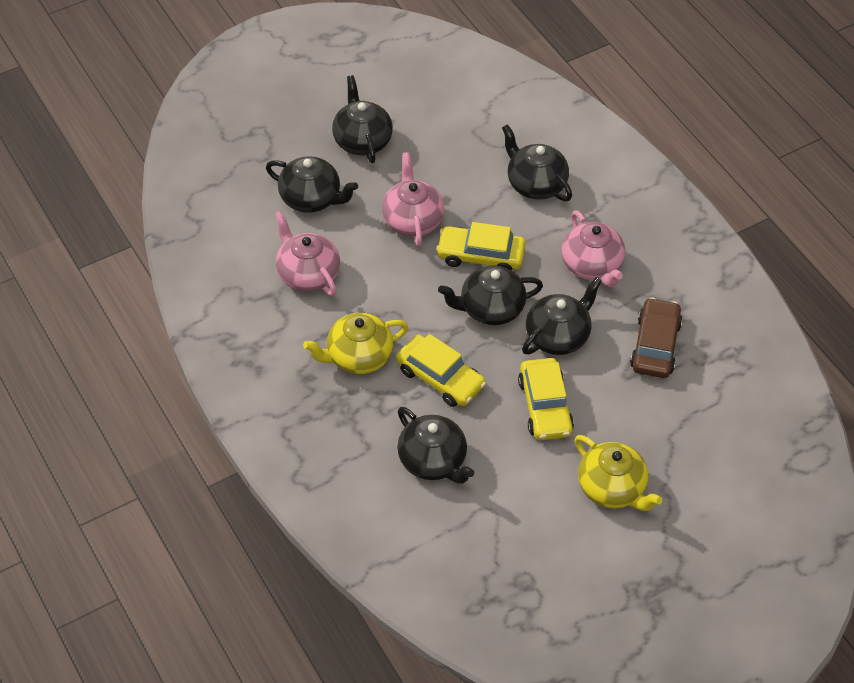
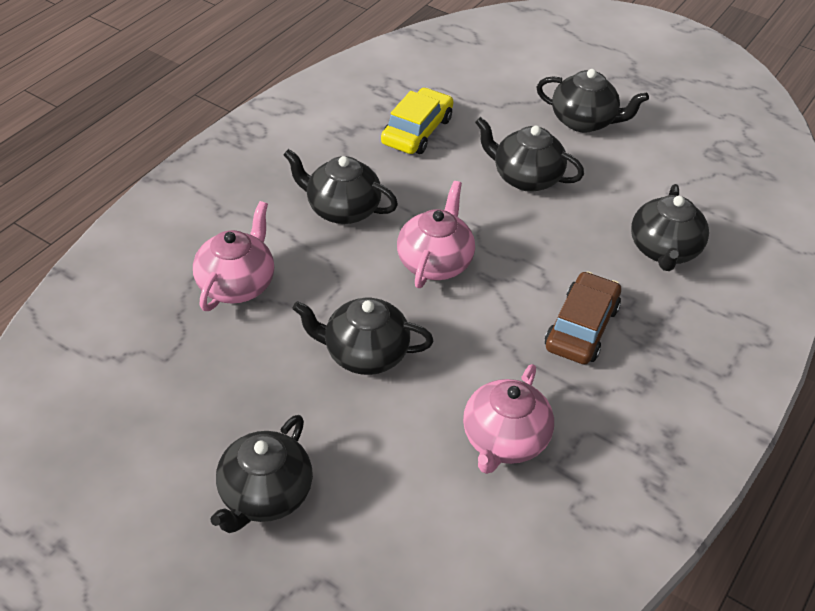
yellow car: [396,334,486,407] [436,222,526,270] [518,358,574,440] = 3 -> [381,88,454,154] = 1
yellow teapot: [303,313,408,374] [575,435,663,511] = 2 -> none = 0

